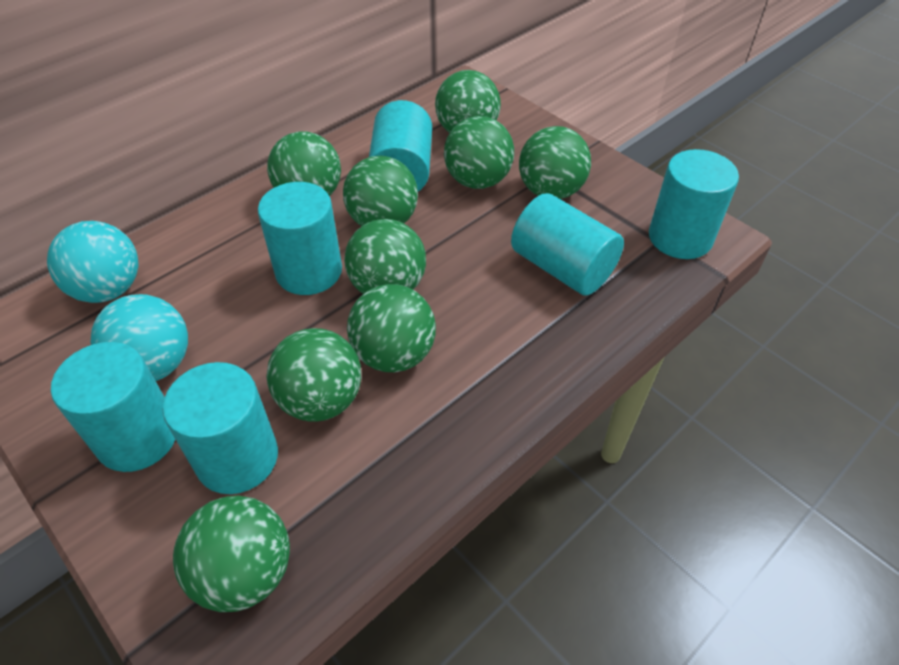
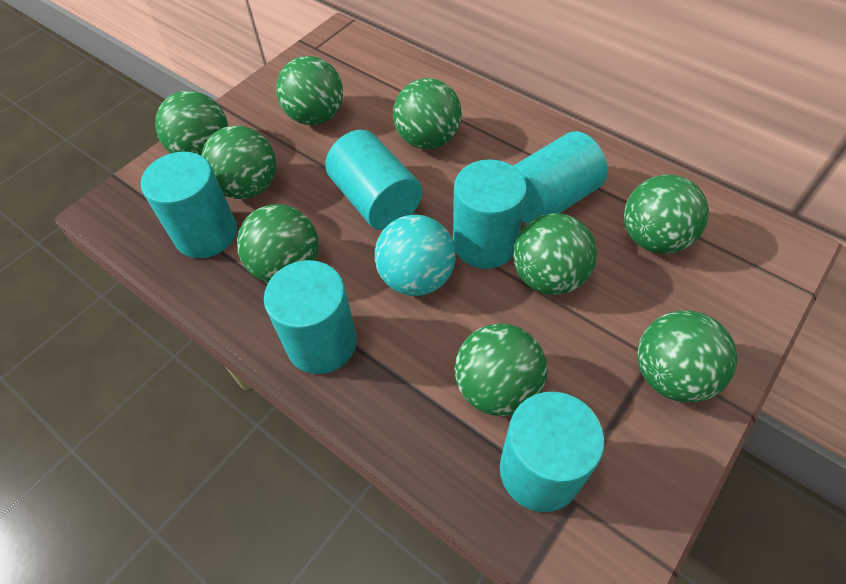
turquoise ball: [47,221,139,303] [90,294,188,381] = 2 -> [375,215,456,296] = 1

